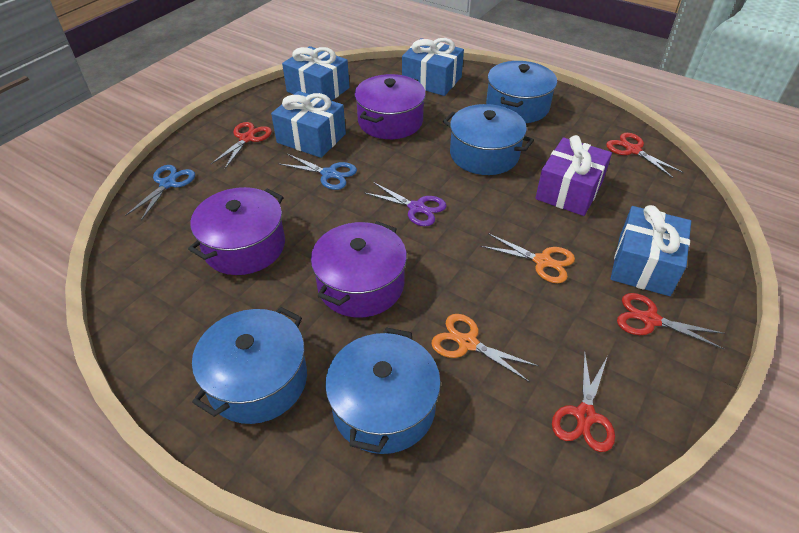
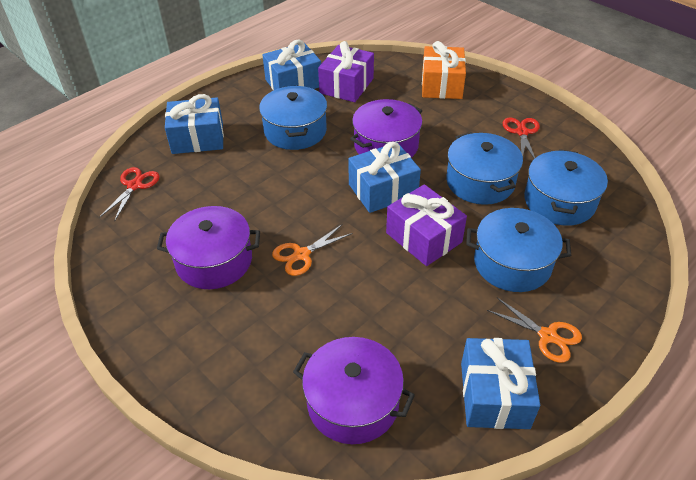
blue scissors: [125,165,195,221] [279,154,357,190] = 2 -> none = 0
orange gift: none = 0 -> [422,41,466,99] = 1
purple gift: [535,135,612,216] = 1 -> [318,41,374,102] [386,184,467,266] = 2
purple scissors: [365,182,446,226] = 1 -> none = 0
red scissors: [211,122,272,169] [552,350,615,452] [606,133,683,178] [617,293,725,349] = 4 -> [99,167,160,222] [503,118,540,159] = 2

